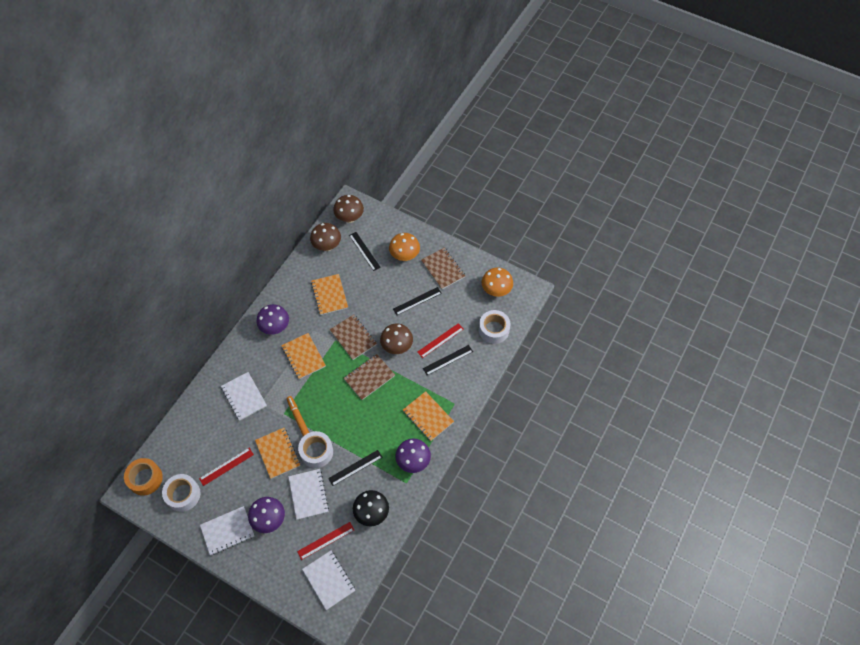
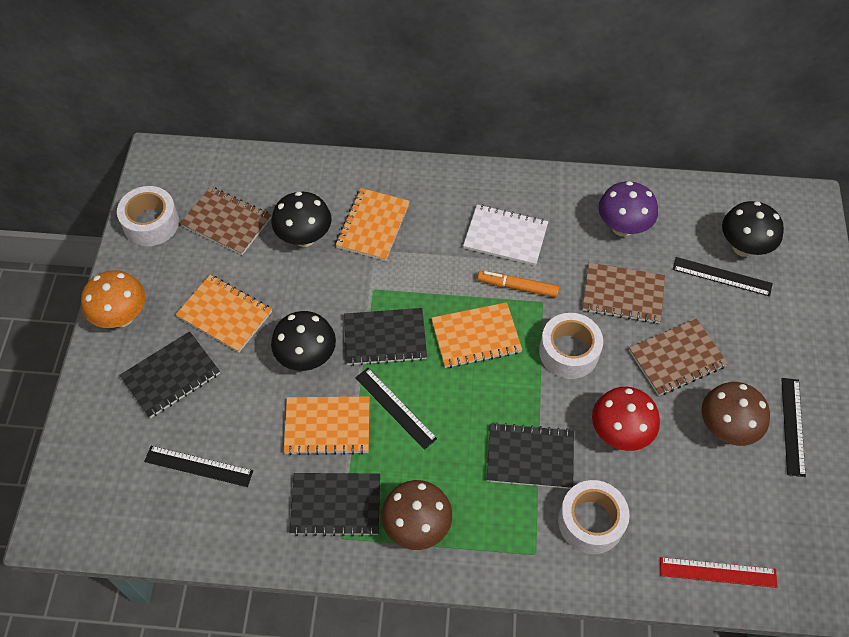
black mushroom: [353,490,389,527] = 1 -> [271,311,336,371] [272,192,331,247] [722,201,784,257] = 3
black notebook: none = 0 -> [120,331,220,418] [289,473,380,536] [344,308,427,366] [486,423,574,489] = 4
brown mushroom: [310,223,341,251] [333,195,364,223] [380,323,413,354] = 3 -> [381,480,452,550] [701,382,770,446] = 2
orange mushroom: [389,233,420,261] [482,267,513,297] = 2 -> [81,270,145,328] = 1
orange tape: [124,458,163,496] = 1 -> none = 0
purple mushroom: [248,497,285,533] [257,304,289,335] [395,439,431,473] = 3 -> [598,181,658,237] = 1
red mushroom: none = 0 -> [592,387,660,451] = 1
red ruler: [199,448,254,486] [297,522,354,560] [417,323,464,358] = 3 -> [660,557,777,588] = 1
white notebook: [200,506,254,555] [221,372,267,421] [288,469,329,520] [302,551,355,610] = 4 -> [463,204,548,266] = 1

